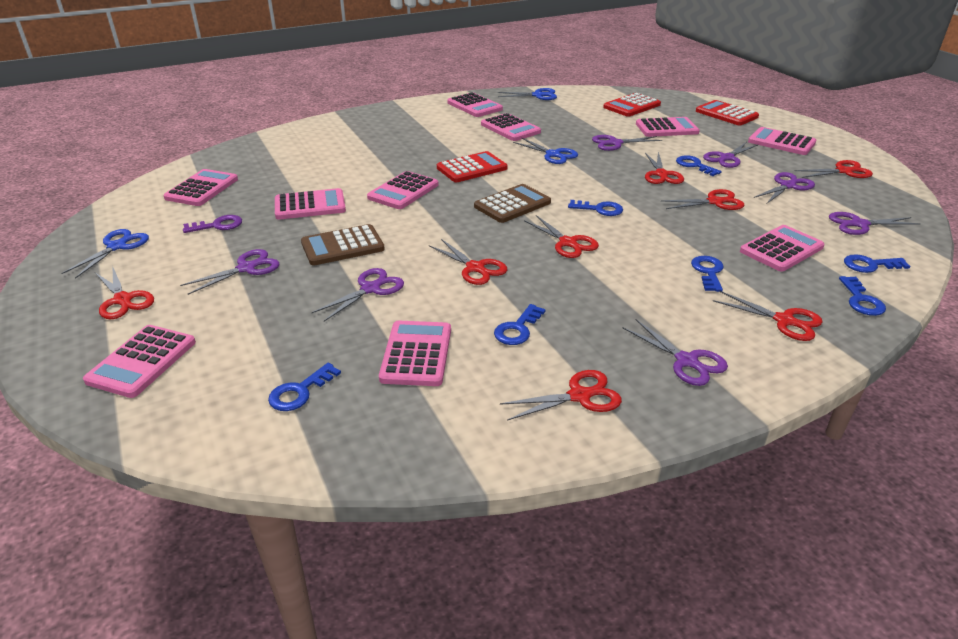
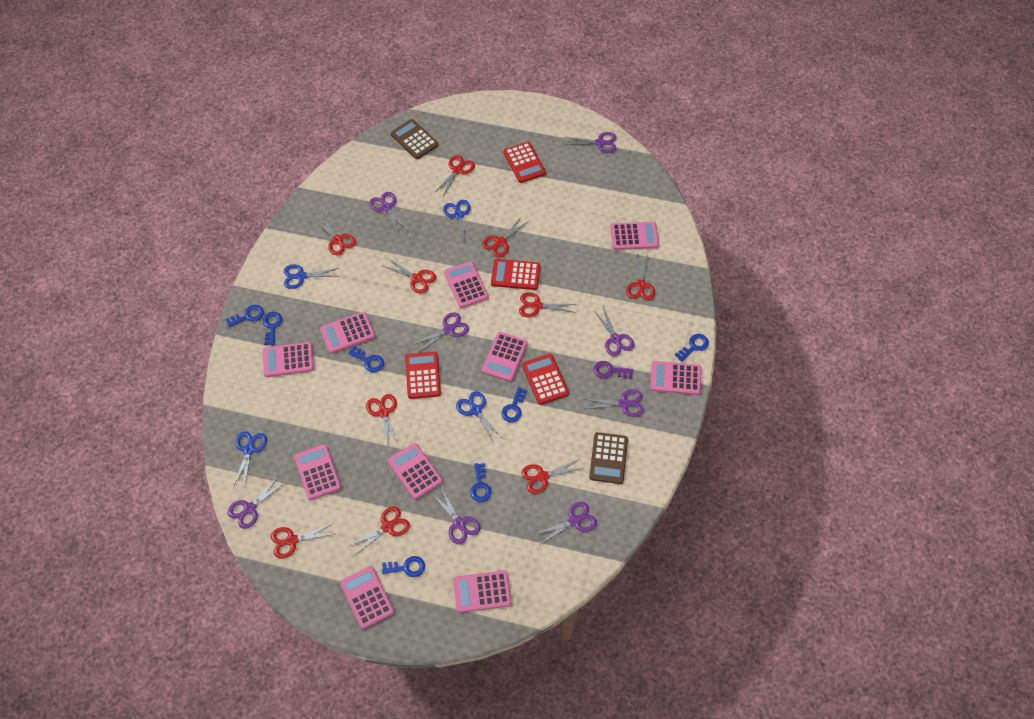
blue scissors: [61,229,149,279] [497,88,557,100] [513,138,578,164] = 3 -> [233,431,267,489] [284,264,339,289] [443,200,474,242] [456,391,502,444] = 4
purple scissors: [180,249,279,295] [312,268,404,322] [592,135,662,151] [623,319,728,386] [703,142,758,168] [754,172,815,203] [829,212,920,235] = 7 -> [228,475,286,529] [369,192,407,233] [413,312,469,353] [433,487,480,544] [534,502,597,545] [565,132,616,153] [585,389,644,417] [594,307,634,356] = 8
red calculator: [437,151,508,182] [603,93,661,117] [696,100,759,126] = 3 -> [405,352,441,399] [491,259,540,290] [503,142,546,183] [522,354,569,405] = 4
red scissors: [95,266,154,319] [429,239,507,285] [500,370,622,421] [524,215,599,258] [645,152,684,184] [661,189,744,210] [713,291,823,341] [795,160,873,178] = 8 -> [271,524,334,558] [313,214,356,256] [347,507,410,556] [366,394,399,446] [382,258,436,294] [434,155,475,196] [482,216,529,257] [519,292,576,317] [522,458,584,494] [626,255,655,300] = 10

